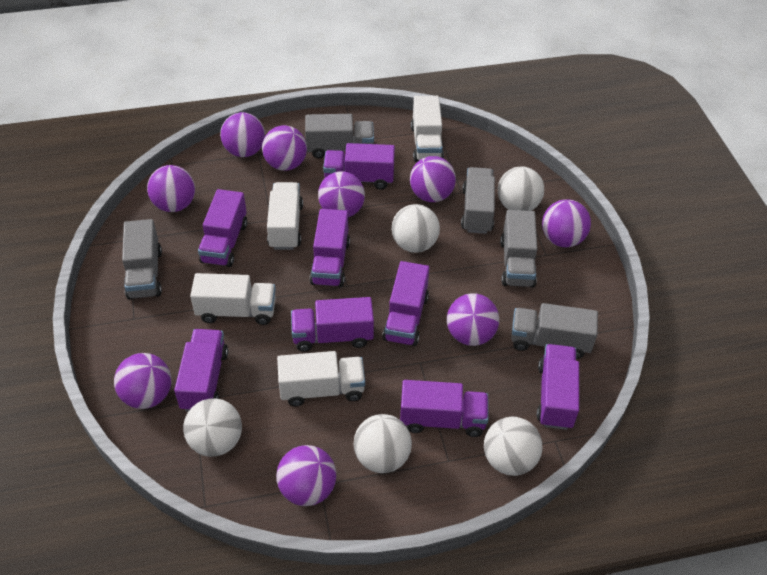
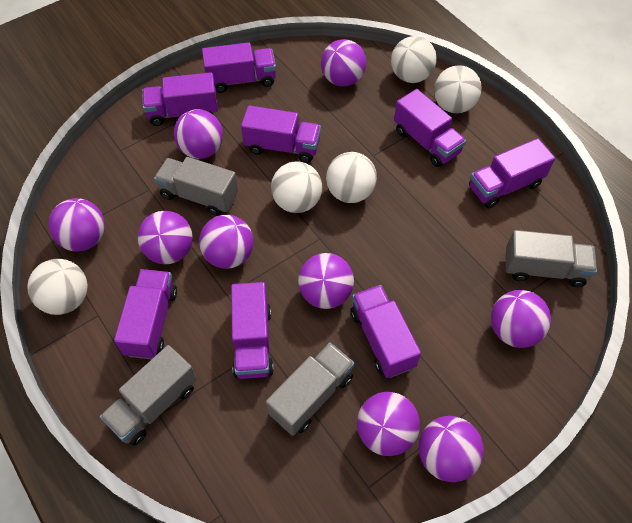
grey truck: [122,219,162,299] [305,114,374,158] [461,167,495,234] [500,210,537,288] [511,303,598,359] = 5 -> [100,345,197,446] [154,157,238,216] [266,342,355,436] [505,230,597,287] = 4
white truck: [190,273,276,325] [267,182,303,250] [277,351,365,406] [411,96,444,162] = 4 -> none = 0

